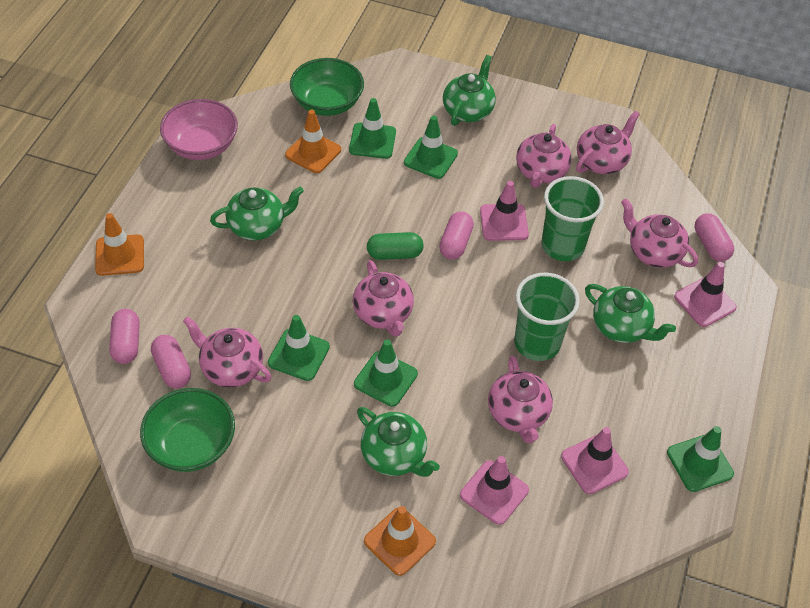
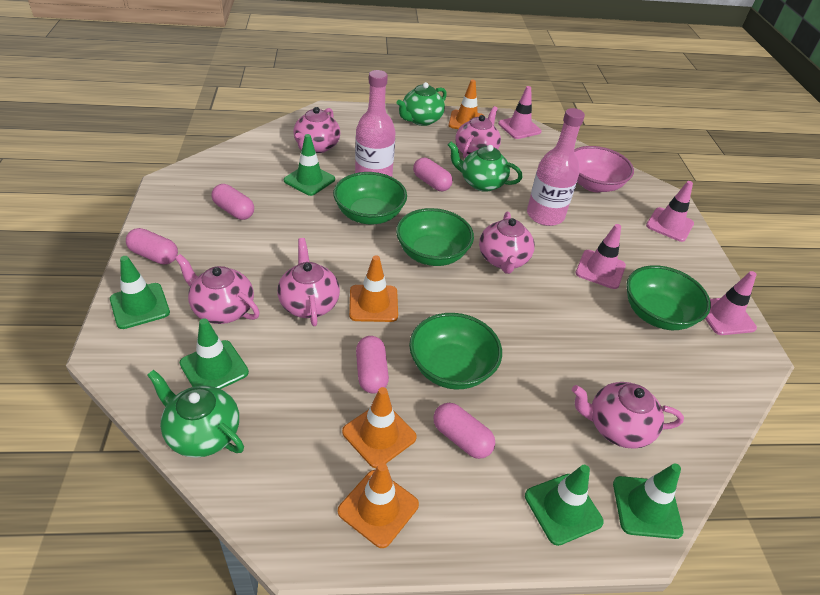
green bowl: [140,388,235,472] [290,58,364,116] = 2 -> [333,172,407,224] [396,208,474,266] [409,313,502,389] [626,265,711,330] = 4
green capsule: [367,232,424,260] = 1 -> none = 0
green cup: [514,273,580,361] [541,176,604,261] = 2 -> none = 0
green teapot: [210,187,304,240] [357,407,440,477] [443,55,496,126] [585,284,676,343] = 4 -> [147,370,244,458] [397,82,447,126] [448,142,522,192] = 3
orange traffic cone: [95,213,144,276] [285,110,341,173] [364,506,436,576] = 3 -> [338,463,419,548] [342,387,417,468] [349,255,398,322] [449,79,483,129] = 4
pink bottle: none = 0 -> [355,70,396,177] [527,108,585,226] = 2
pink capsule: [109,309,140,364] [151,335,191,388] [439,211,474,260] [695,213,734,262] = 4 -> [126,228,178,265] [211,184,254,220] [356,336,389,394] [413,158,452,191] [433,403,495,459] = 5

